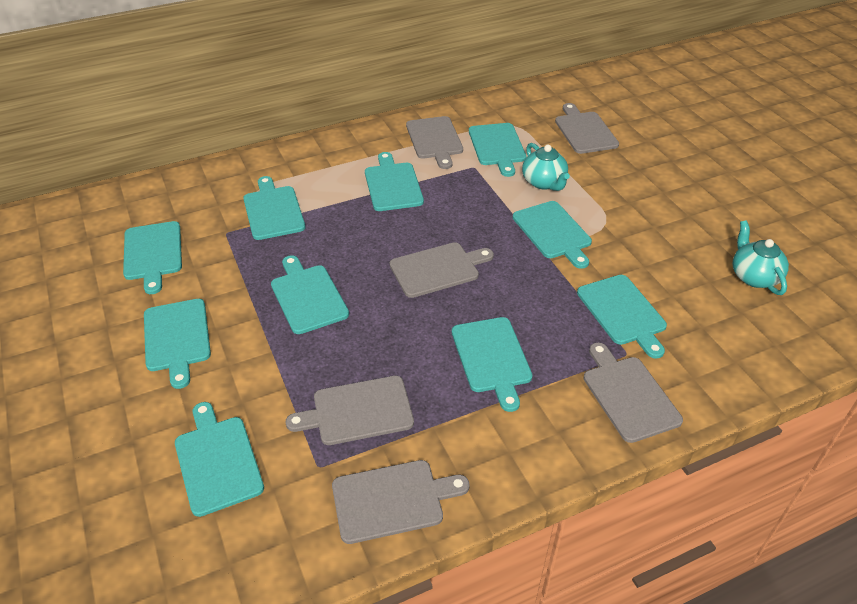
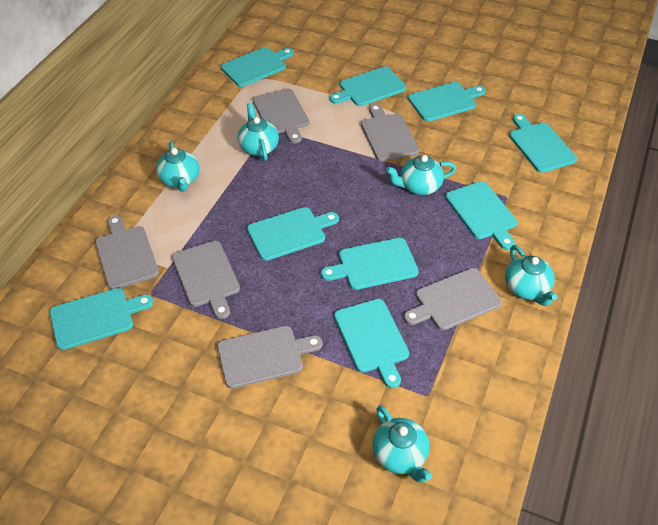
turquoise cutting board: [123,221,182,294] [144,299,211,389] [175,402,264,517] [243,176,306,240] [271,255,349,334] [365,152,424,211] [452,317,533,412] [469,123,526,177] [513,201,592,269] [577,275,667,359] = 10 -> [50,288,153,350] [221,47,294,87] [247,207,339,261] [321,238,419,290] [330,67,406,106] [334,299,409,388] [408,82,486,122] [445,181,517,250] [509,114,577,173] = 9
turquoise teapot: [522,143,570,191] [733,220,789,295] = 2 -> [156,141,199,192] [238,103,279,161] [372,405,432,483] [386,155,456,195] [505,245,557,306] = 5

